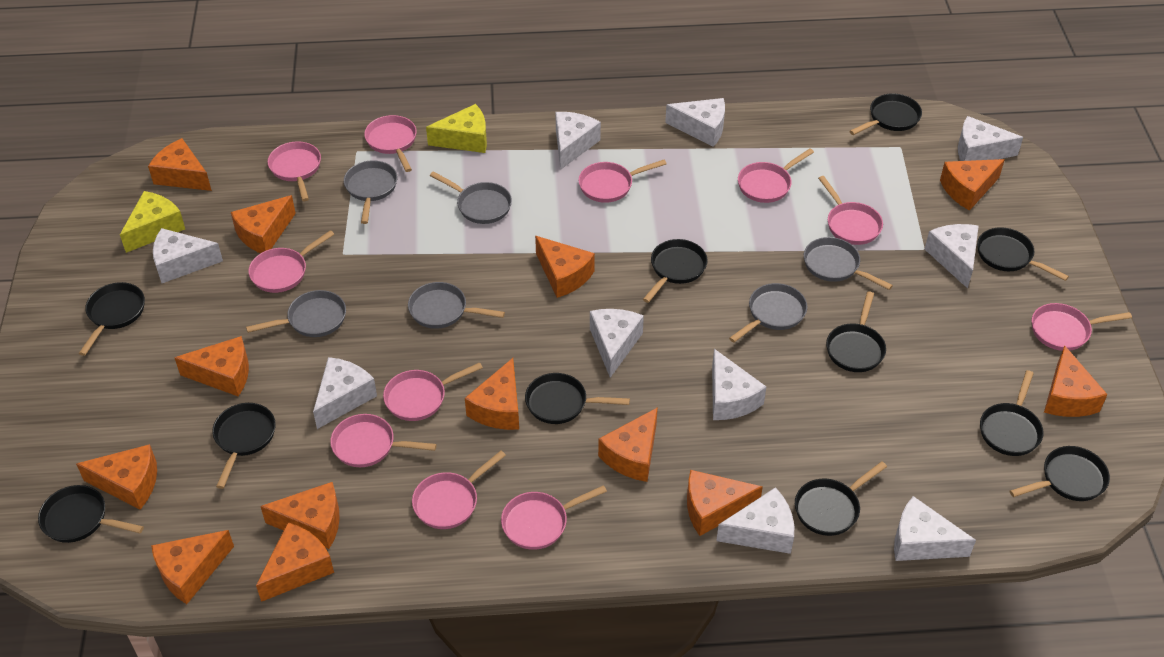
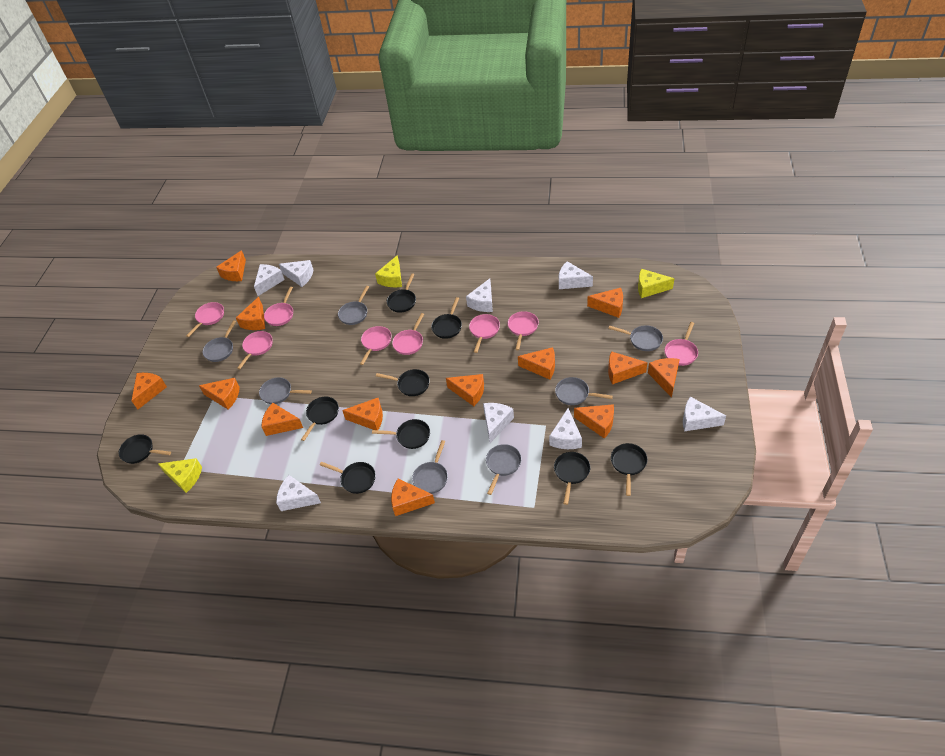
black pan: [38,485,144,543] [79,282,145,356] [212,403,276,489] [525,373,630,424] [643,239,707,303] [795,461,887,536] [826,291,886,372] [850,93,922,135] [977,227,1069,281] [980,370,1044,456] [1010,446,1110,501] = 11 -> [119,434,171,464] [301,397,339,441] [320,462,376,494] [372,419,430,449] [376,369,430,396] [387,274,416,313] [431,297,462,339] [554,452,590,505] [611,443,648,496] = 9
grey pan: [246,290,346,337] [344,160,397,224] [408,282,505,329] [430,171,512,224] [729,283,807,342] [804,237,893,290] = 6 -> [203,320,236,362] [259,377,312,404] [338,286,369,325] [412,440,448,494] [486,444,522,495] [555,377,613,405] [608,325,663,351] = 7
pink pan: [249,230,334,293] [268,141,321,201] [330,414,437,467] [364,115,417,172] [383,362,483,421] [412,451,506,529] [501,485,607,550] [578,160,666,203] [738,148,814,203] [818,176,883,245] [1032,303,1132,351] = 11 -> [186,302,224,337] [237,331,273,369] [264,287,293,326] [360,326,392,365] [392,313,424,355] [469,314,500,353] [508,311,539,350] [665,322,698,366] = 8
white cheese: [153,228,223,283] [313,357,377,429] [555,112,601,170] [590,309,644,378] [665,98,725,147] [712,349,766,420] [716,487,794,554] [894,496,976,561] [925,224,979,289] [958,116,1023,161] = 10 -> [254,264,285,296] [276,475,321,511] [279,260,313,287] [466,279,493,312] [483,403,514,443] [549,408,582,449] [559,261,593,289] [683,397,726,431] = 8
yellow cheese: [120,191,185,253] [426,104,487,153] = 2 -> [158,458,202,493] [375,255,402,287] [638,269,674,298] = 3

